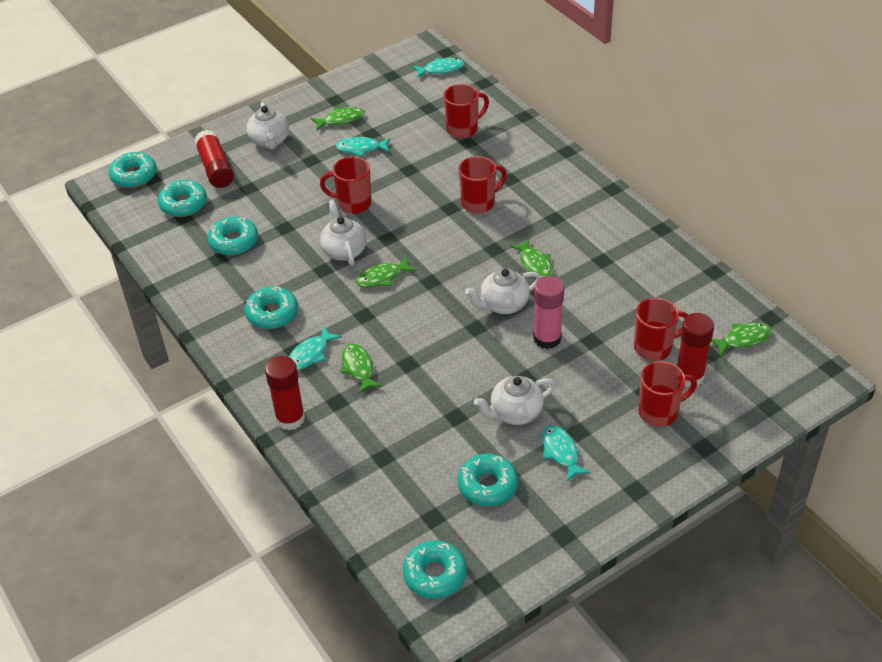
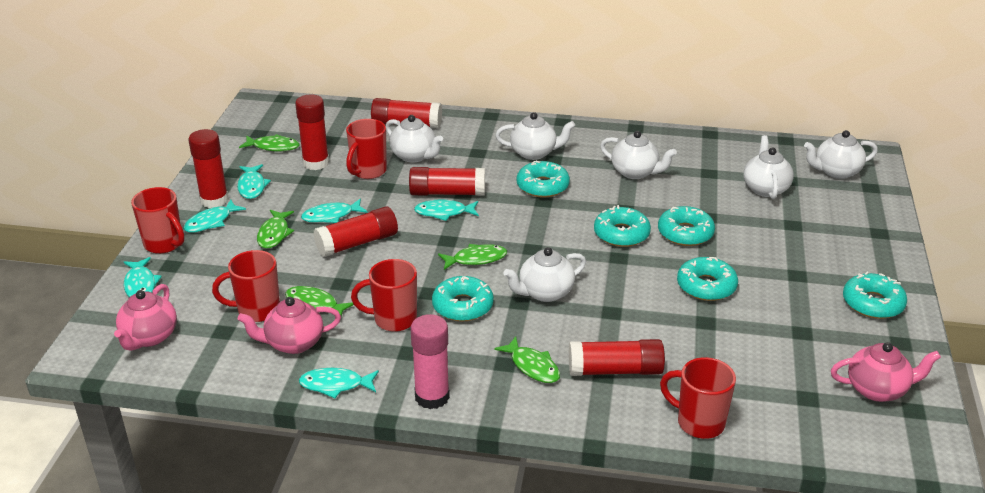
pink teapot: none = 0 -> [114,284,177,351] [238,297,341,354] [831,342,941,402] = 3
red glue stick: [194,130,234,188] [265,356,305,430] [677,313,714,387] = 3 -> [188,129,229,208] [295,94,329,170] [314,207,398,257] [371,98,442,128] [409,167,485,196] [569,339,665,376] = 6
turquoise fish: [289,326,341,370] [335,137,390,157] [413,58,465,78] [542,425,591,482] = 4 -> [124,257,162,297] [183,199,246,233] [237,164,271,199] [299,368,379,398] [301,199,367,223] [414,199,479,221] = 6
white teapot: [246,102,289,150] [320,200,367,266] [465,269,541,314] [474,376,556,425] = 4 -> [386,115,443,163] [495,112,575,160] [503,247,586,302] [600,131,677,179] [743,135,794,199] [804,130,878,179] = 6

